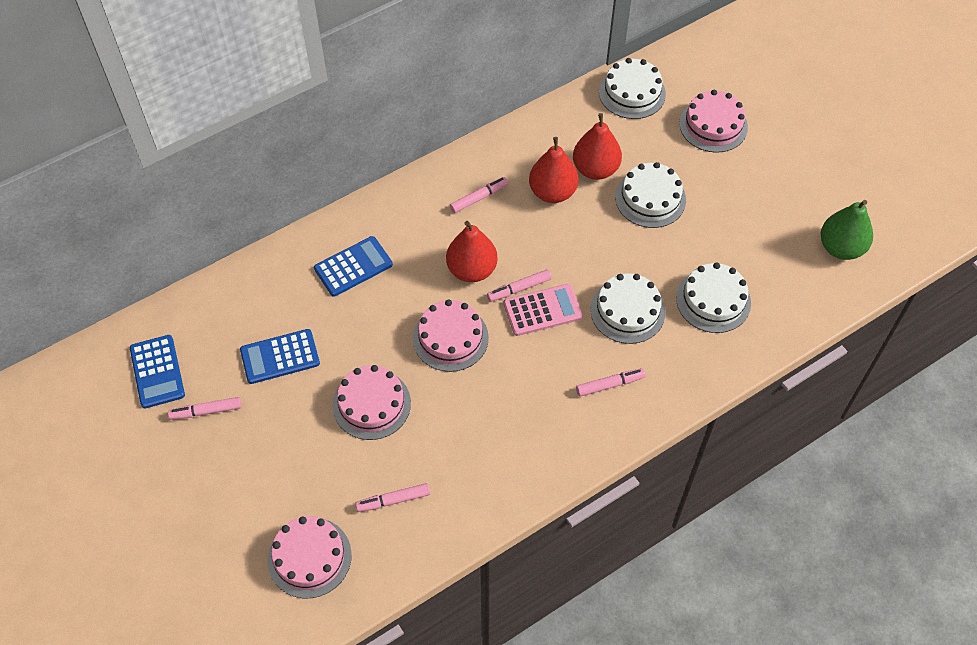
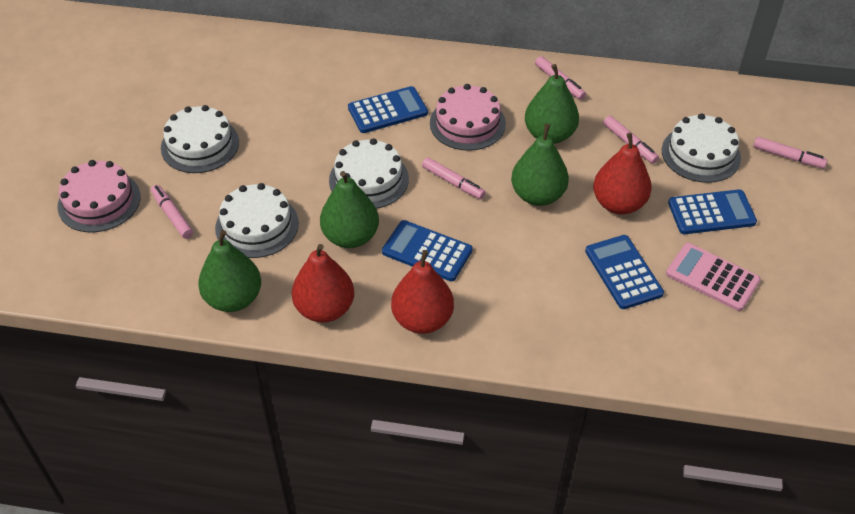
blue calculator: [130,335,185,409] [240,329,320,384] [314,236,393,297] = 3 -> [348,86,428,133] [382,220,473,281] [585,235,664,309] [668,189,757,234] = 4
green pear: [821,200,873,260] = 1 -> [198,230,261,312] [320,171,379,248] [511,124,569,206] [525,64,579,144] = 4
pink cake: [267,516,352,598] [333,365,411,440] [413,299,489,372] [679,90,748,153] = 4 -> [57,160,141,232] [430,84,506,151] = 2

